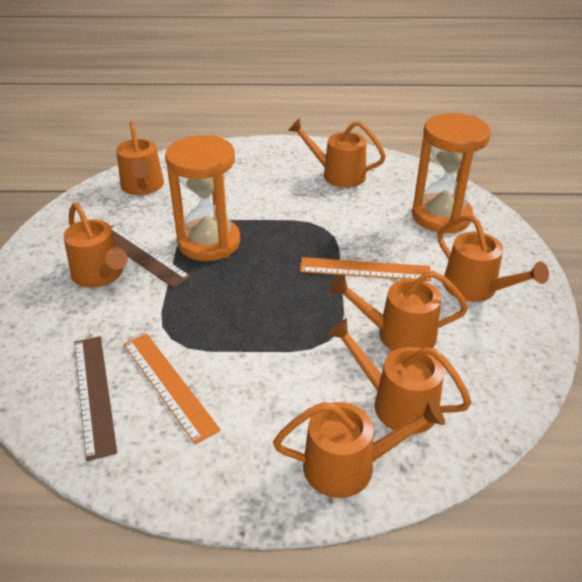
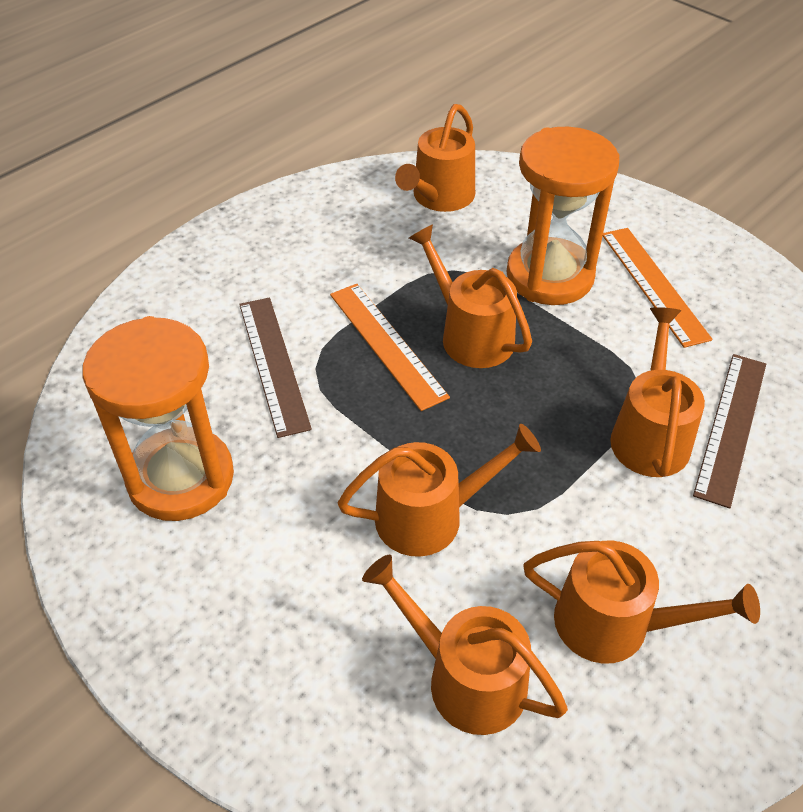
orange watering can: [63,203,128,288] [116,121,164,195] [273,399,445,498] [288,118,386,188] [328,319,472,434] [329,271,468,351] [438,215,549,302] = 7 -> [338,424,541,557] [362,555,568,735] [395,104,475,212] [409,224,532,368] [523,541,760,664] [610,307,705,477] = 6

